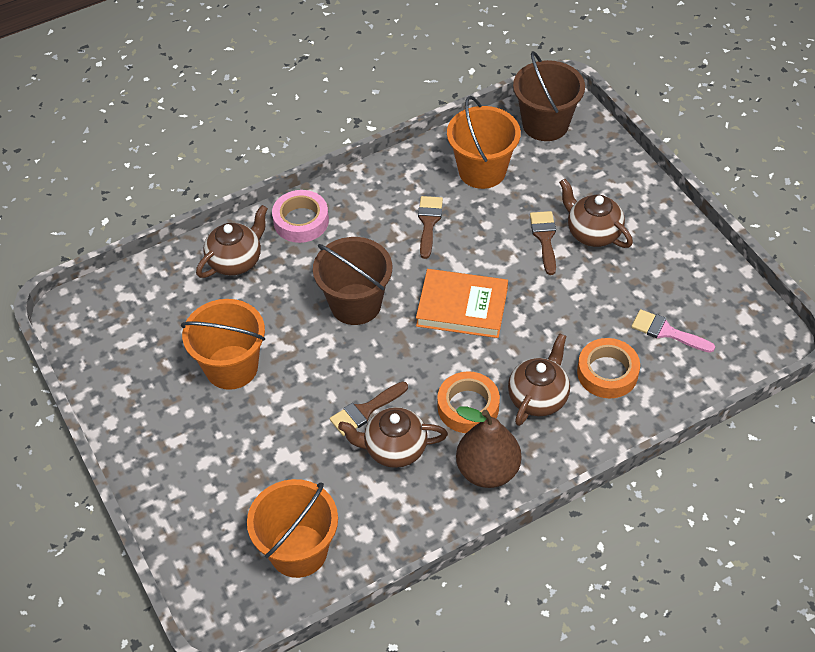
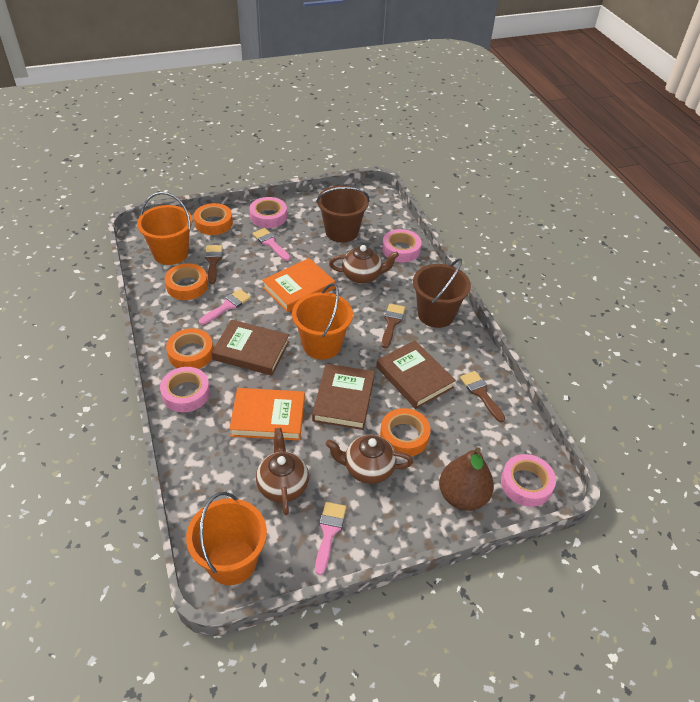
brown book: none = 0 -> [212,320,289,376] [312,364,375,430] [376,340,456,409] = 3
brown teapot: [196,205,268,278] [338,407,448,468] [508,333,570,426] [559,179,633,248] = 4 -> [256,428,309,515] [325,435,413,484] [329,245,399,284] = 3
orange book: [416,269,508,338] = 1 -> [229,388,305,441] [262,258,335,312] = 2
orange tape: [437,371,500,433] [577,338,640,398] = 2 -> [165,263,208,300] [166,328,213,369] [194,203,233,235] [380,408,431,456] = 4
pink brush: [631,309,715,353] = 1 -> [199,289,251,325] [252,228,290,261] [315,502,346,575] = 3
pink tape: [272,190,329,243] = 1 -> [160,367,210,412] [249,197,287,228] [382,229,422,262] [501,454,556,507] = 4

